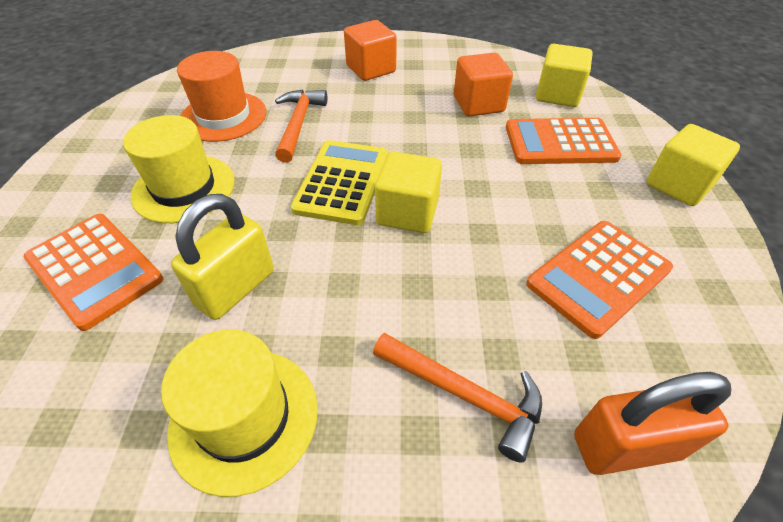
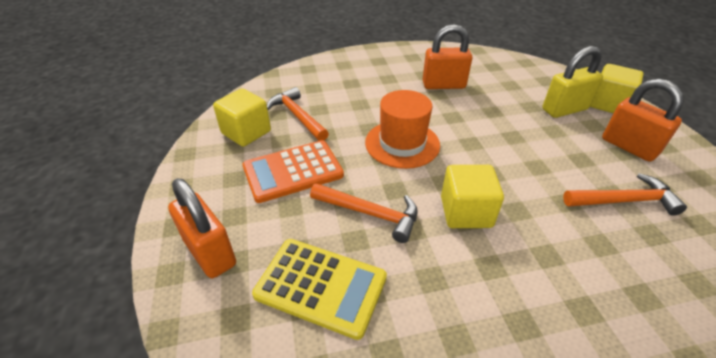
orange calculator: [23,214,163,331] [506,118,621,164] [526,221,673,339] = 3 -> [242,140,344,203] = 1
orange cube: [344,20,397,81] [454,53,513,117] = 2 -> none = 0
orange hammer: [275,90,327,163] [373,333,542,463] = 2 -> [267,87,329,141] [310,183,418,243] [563,173,687,216] = 3
orange padlock: [574,372,731,475] = 1 -> [168,178,236,278] [423,24,472,89] [602,79,684,162] = 3
yellow hat: [123,115,235,223] [161,329,318,497] = 2 -> none = 0

